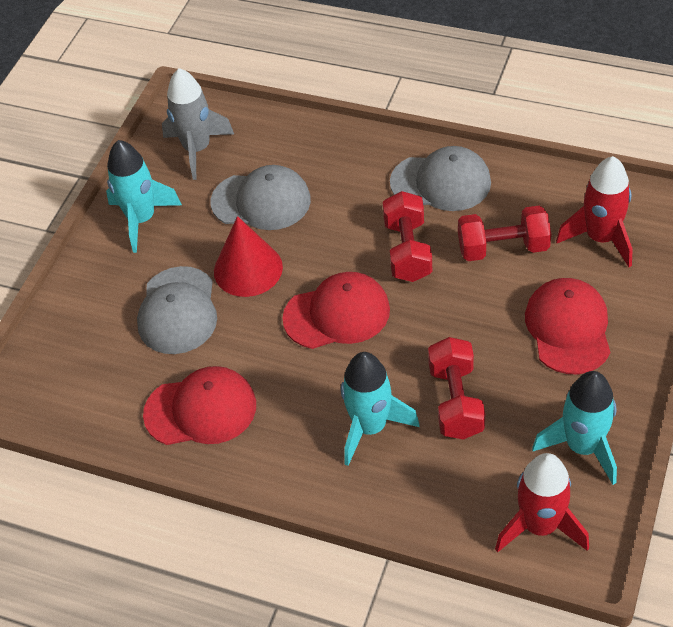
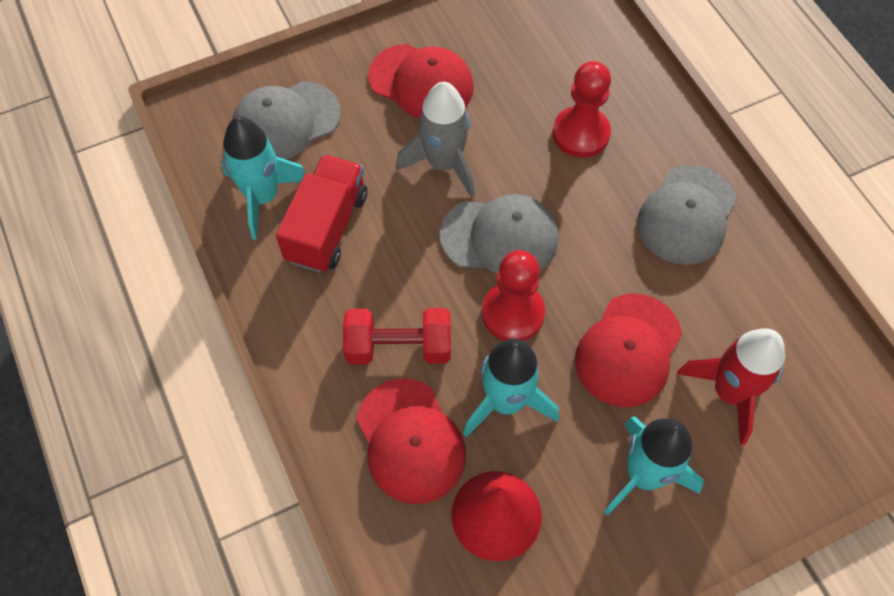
red dumbbell: [383,191,432,282] [428,337,485,440] [458,206,551,261] = 3 -> [343,308,451,365] = 1
red pawn: none = 0 -> [482,250,545,341] [552,61,611,158] = 2
red rocket: [495,453,589,553] [556,156,633,267] = 2 -> [677,328,785,445] = 1
red truck: none = 0 -> [276,154,367,273] = 1

